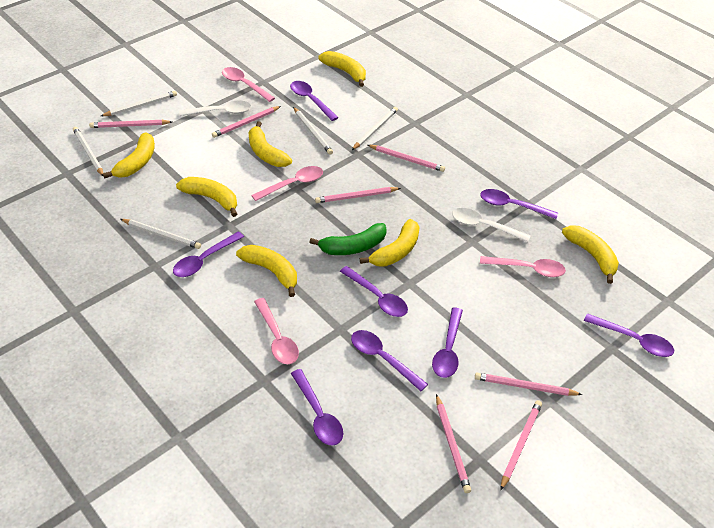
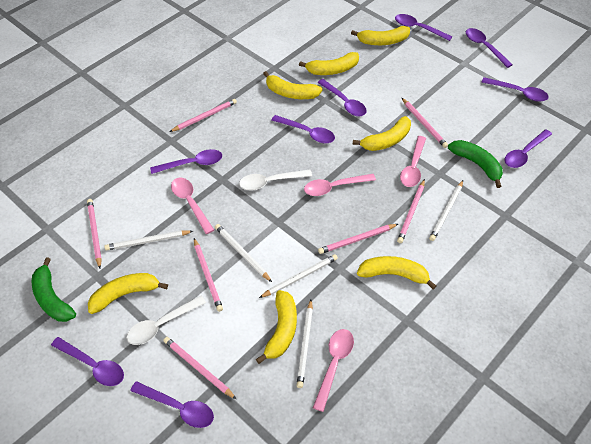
green banana: [309,223,387,255] = 1 -> [32,257,76,322] [448,140,503,188] = 2
purple spoon: [173,231,244,277] [290,81,339,121] [291,369,343,446] [340,266,408,317] [351,330,428,391] [432,307,463,378] [480,189,558,219] [584,313,674,357] = 8 -> [51,337,124,386] [130,381,214,428] [150,149,222,174] [271,115,335,143] [317,79,367,116] [395,14,452,41] [466,28,513,68] [482,77,549,102] [505,129,552,168] = 9

